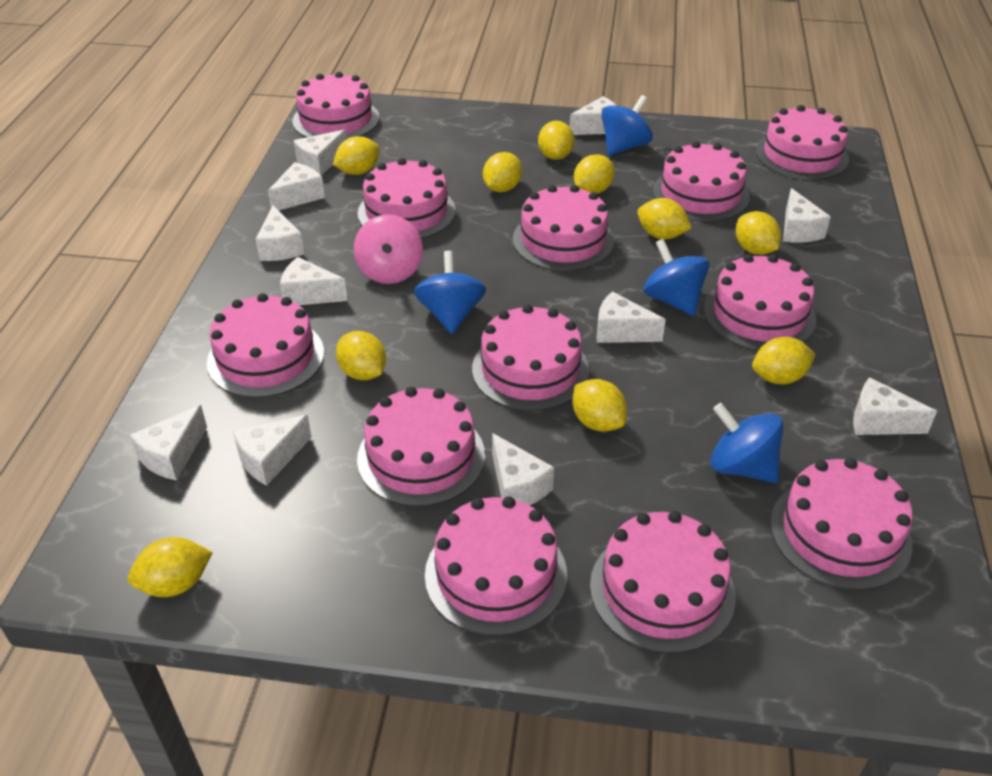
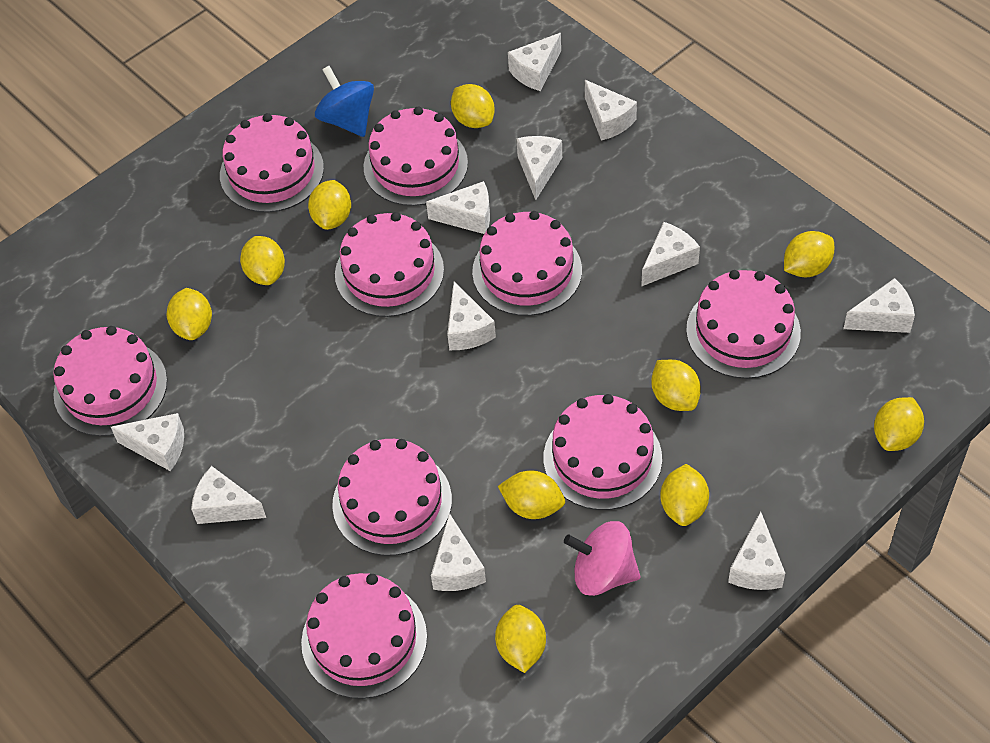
blue spinning top: [414,251,486,334] [601,95,653,156] [643,239,709,316] [710,403,784,483] = 4 -> [315,66,374,137] = 1
pink cake: [207,293,324,398] [293,72,379,139] [357,387,485,507] [358,158,456,239] [425,496,567,636] [472,304,589,411] [513,185,614,271] [590,511,736,654] [653,141,750,221] [704,254,816,350] [756,105,849,180] [770,458,913,591] = 12 -> [53,326,167,436] [220,113,324,213] [301,573,427,699] [332,439,452,556] [335,212,444,317] [364,107,468,206] [472,211,582,316] [544,394,662,510] [686,270,801,379] = 9

